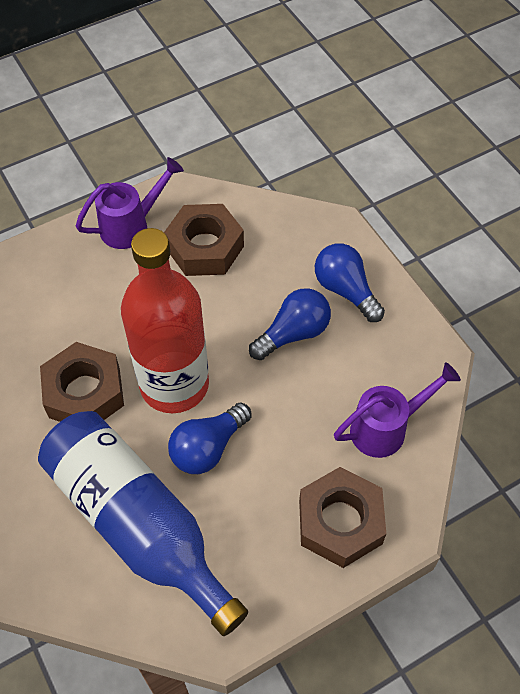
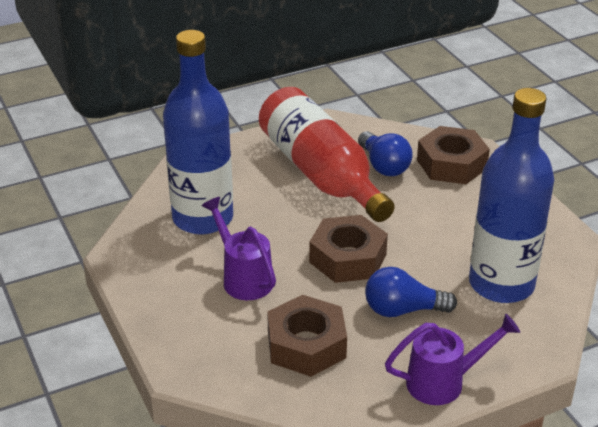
blue bottle: [38,411,248,636] = 1 -> [163,30,233,235] [469,88,554,303] = 2
blue light bulb: [168,402,252,474] [249,288,331,360] [315,243,385,322] = 3 -> [358,131,413,176] [365,267,457,317] = 2

